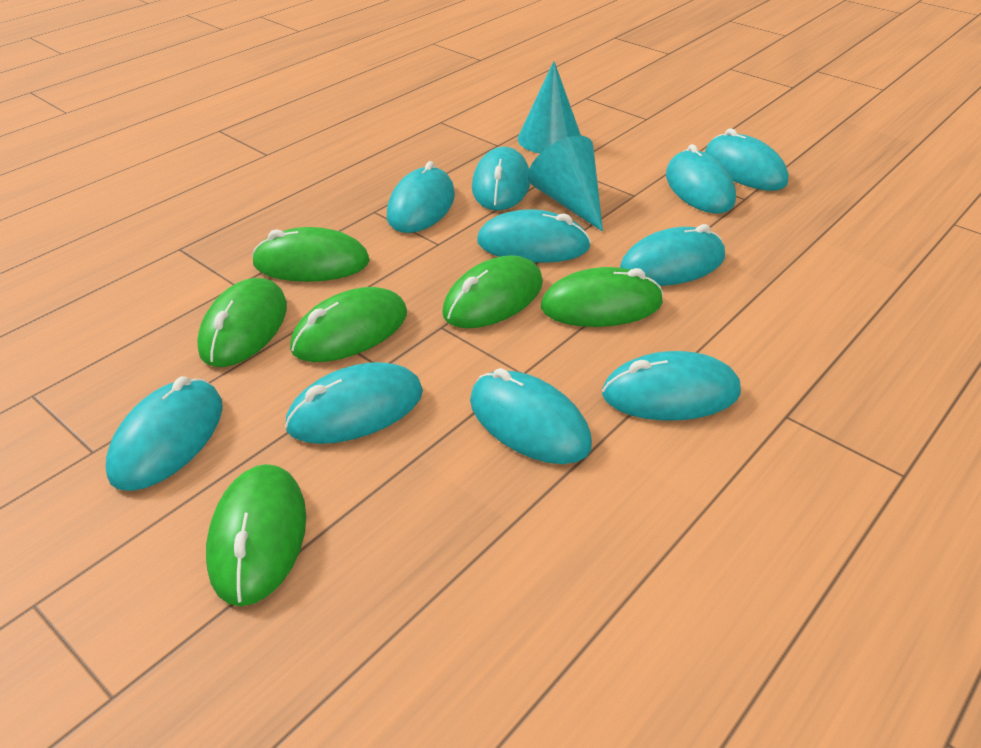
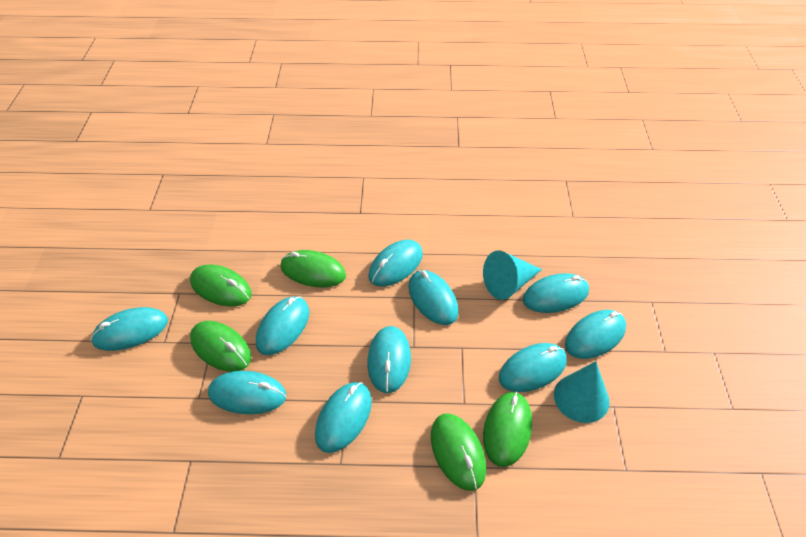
green mouse: [197,278,287,367] [206,464,306,606] [252,227,370,282] [290,287,407,362] [442,255,543,328] [541,267,663,327] = 6 -> [190,265,252,307] [190,321,251,372] [280,250,346,288] [431,413,486,491] [483,392,532,467] = 5

